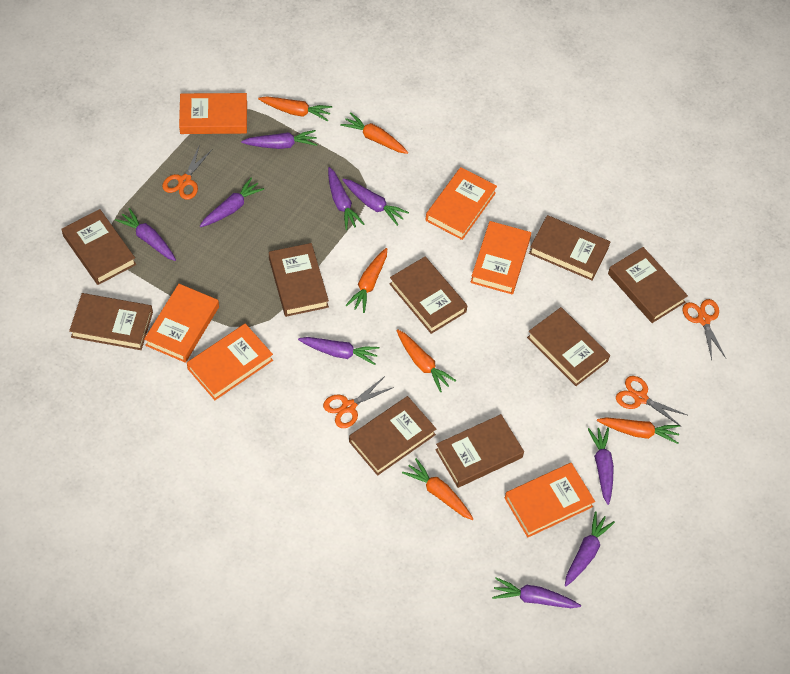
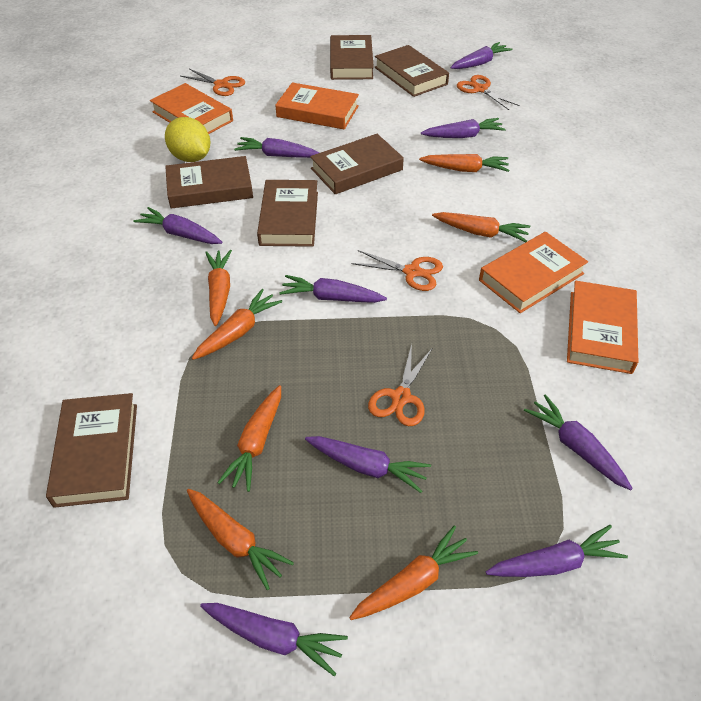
brown book: [62,209,136,285] [69,293,153,350] [269,243,329,317] [349,396,436,476] [390,257,467,334] [435,414,524,488] [527,307,610,386] [529,215,610,280] [608,247,688,323] = 9 -> [46,393,137,508] [165,156,253,209] [257,180,318,247] [310,134,404,194] [330,35,374,80] [375,45,449,97] = 6
orange book: [144,284,219,363] [179,93,247,134] [187,323,273,400] [426,167,497,240] [470,221,531,294] [505,463,595,538] = 6 -> [150,83,233,134] [275,82,359,129] [479,232,588,313] [567,280,638,374] = 4
orange carrot: [258,96,332,121] [340,112,408,154] [346,248,387,313] [396,329,456,392] [402,458,473,520] [597,417,680,444] = 6 -> [187,489,294,590] [192,289,282,360] [205,250,232,326] [217,385,281,492] [349,525,478,620] [419,154,509,172] [432,212,530,242] = 7
yellow lemon: none = 0 -> [165,117,210,162] = 1

